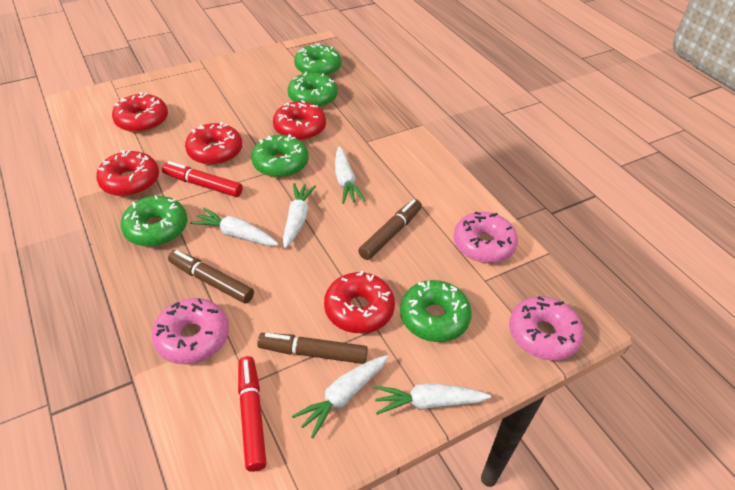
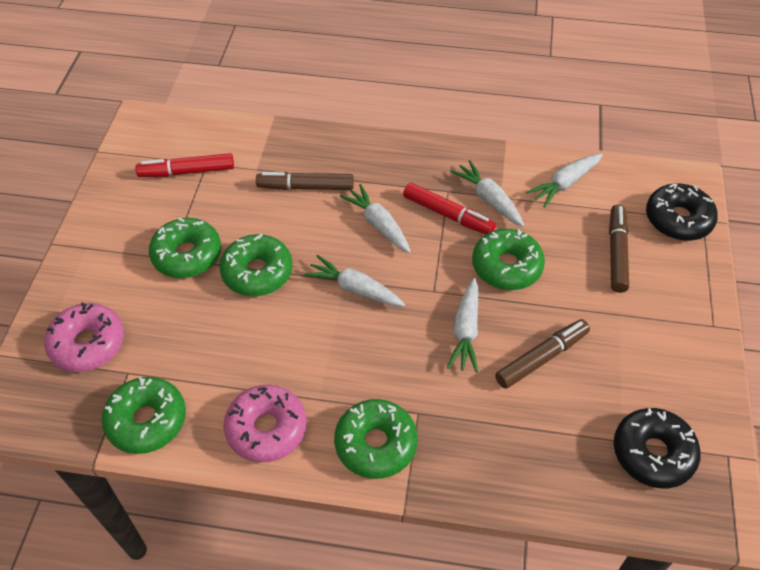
black donut: none = 0 -> [614,408,701,488] [646,184,718,241] = 2
pink donut: [152,298,229,365] [454,212,518,263] [509,296,584,361] = 3 -> [44,302,124,372] [224,385,307,463] = 2
red donut: [96,150,159,196] [112,92,168,133] [185,122,242,165] [273,100,326,140] [324,271,395,333] = 5 -> none = 0

